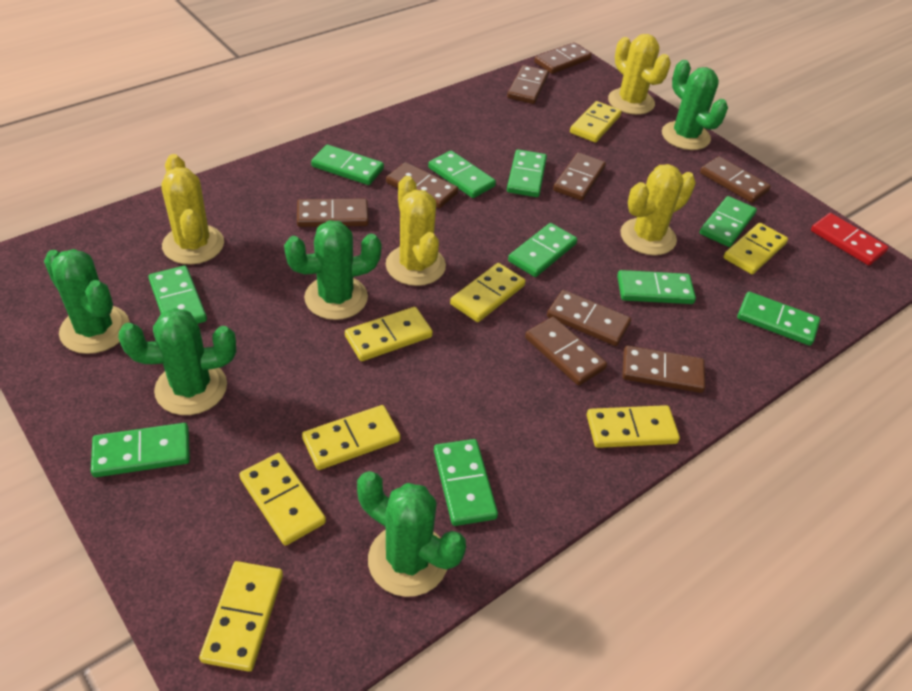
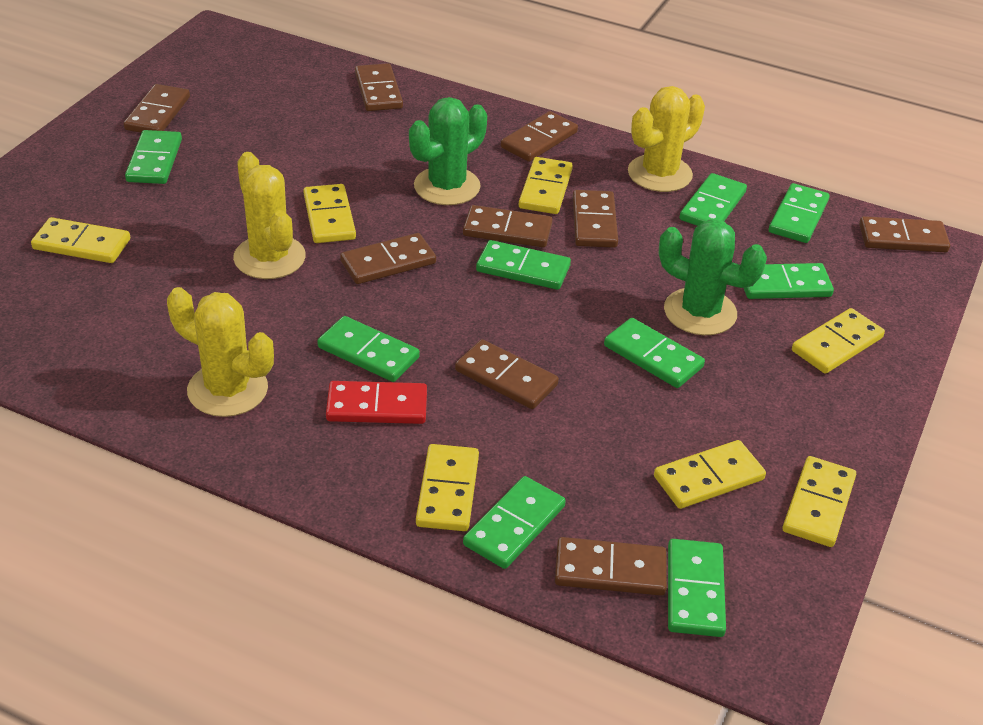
green cactus: [44,249,130,354] [118,308,236,415] [284,220,381,320] [357,471,466,597] [662,60,728,150] = 5 -> [409,97,487,205] [659,219,767,335] = 2
green domino: [91,423,190,477] [148,266,207,324] [311,145,384,185] [428,151,496,198] [434,439,498,526] [507,149,547,197] [508,223,577,277] [617,270,696,304] [700,196,757,247] [737,292,820,346] = 10 -> [125,130,182,184] [317,316,420,382] [463,476,566,569] [476,240,571,290] [604,318,705,388] [668,539,726,637] [679,173,747,226] [744,263,834,299] [769,183,830,243] = 9
yellow cactus: [161,154,224,265] [386,176,446,286] [608,34,671,115] [620,164,696,255] = 4 -> [167,287,274,417] [233,152,306,279] [628,86,705,192] = 3
yellow domino: [199,561,283,672] [239,453,326,546] [302,405,400,470] [345,307,433,361] [450,263,526,322] [570,101,622,143] [587,405,680,448] [723,223,788,274] = 8 -> [31,217,130,263] [303,184,356,243] [416,444,479,531] [519,157,573,214] [654,440,766,509] [783,456,856,547] [792,308,885,374] = 7

